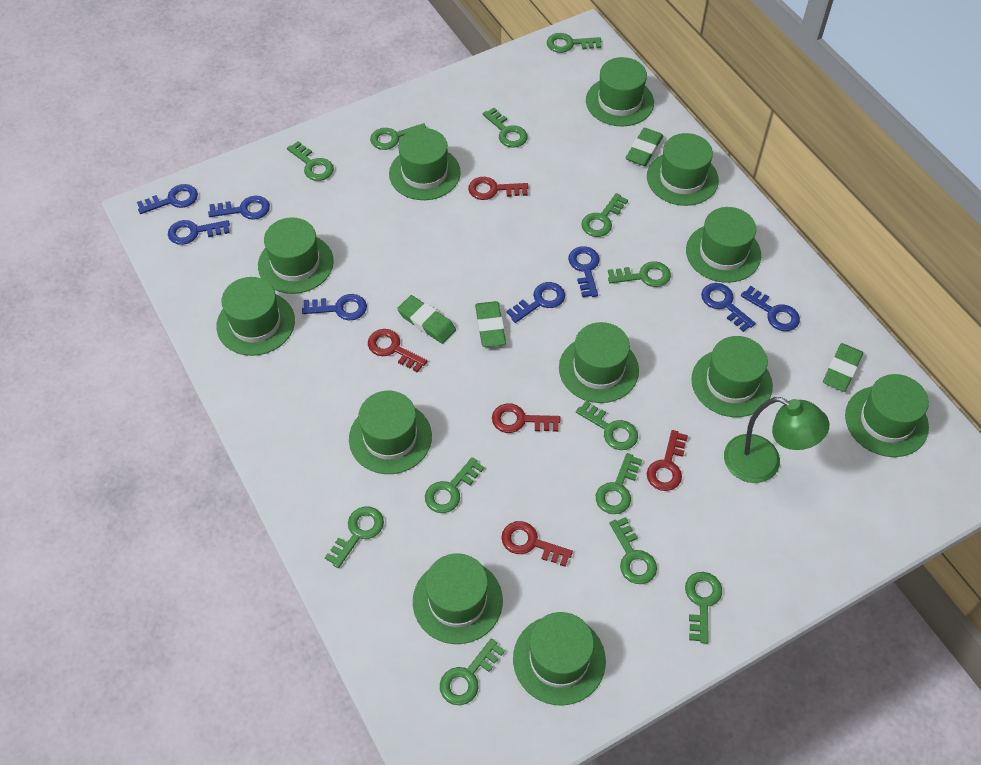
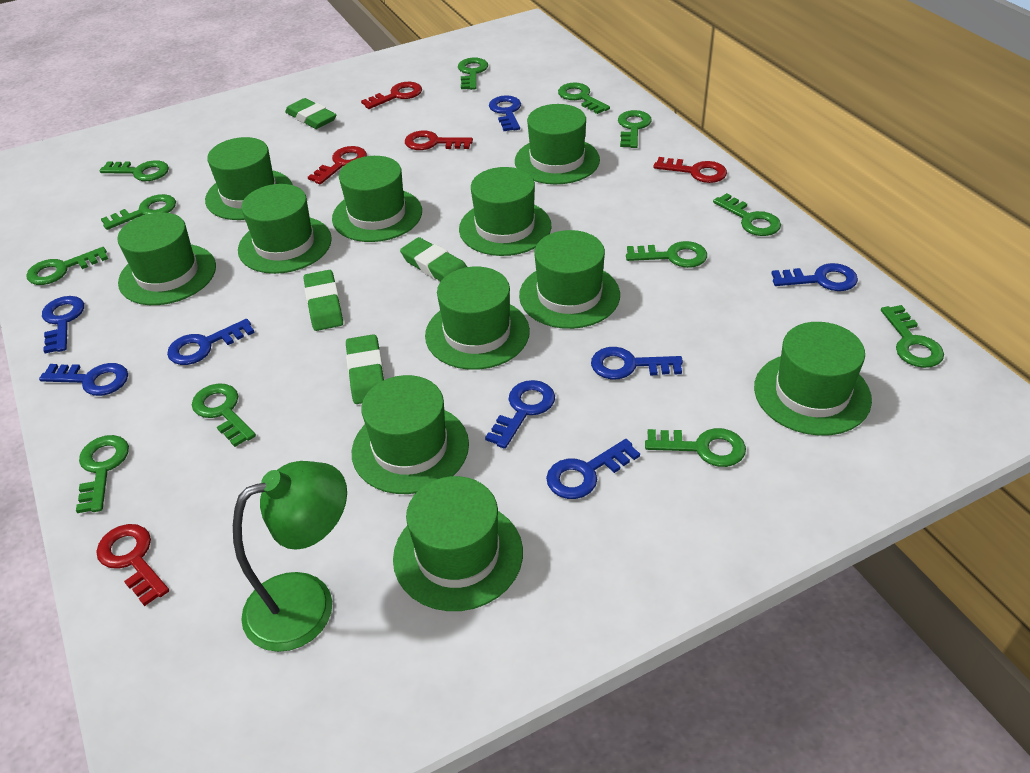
green hat: [216,277,295,356] [258,217,334,294] [349,391,432,474] [389,128,461,200] [413,553,503,644] [513,612,606,705] [559,322,639,403] [586,57,654,127] [647,133,719,206] [686,207,761,283] [691,336,773,417] [845,374,929,457] = 12 -> [117,212,216,305] [205,137,293,220] [238,184,332,274] [332,156,422,242] [352,375,469,494] [393,476,523,611] [425,267,530,370] [459,167,551,256] [515,104,600,184] [519,230,620,329] [754,322,872,436] = 11
green key: [287,141,334,181] [325,507,384,568] [370,123,426,150] [425,457,484,513] [440,638,505,705] [483,108,528,148] [547,33,601,53] [576,401,638,450] [581,193,628,237] [596,453,642,514] [608,261,671,287] [609,517,657,584] [685,572,722,644] = 13 -> [26,247,108,285] [76,435,129,513] [100,160,169,181] [101,194,176,230] [192,383,256,447] [458,58,488,90] [558,82,610,114] [618,110,651,148] [626,241,707,268] [645,428,746,467] [713,193,781,236] [881,305,944,368] = 12

